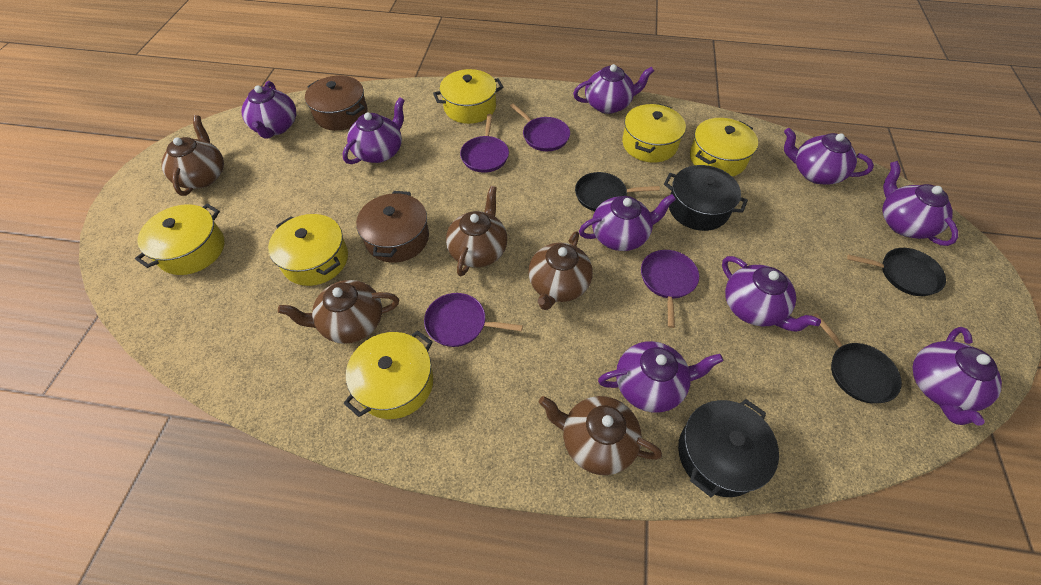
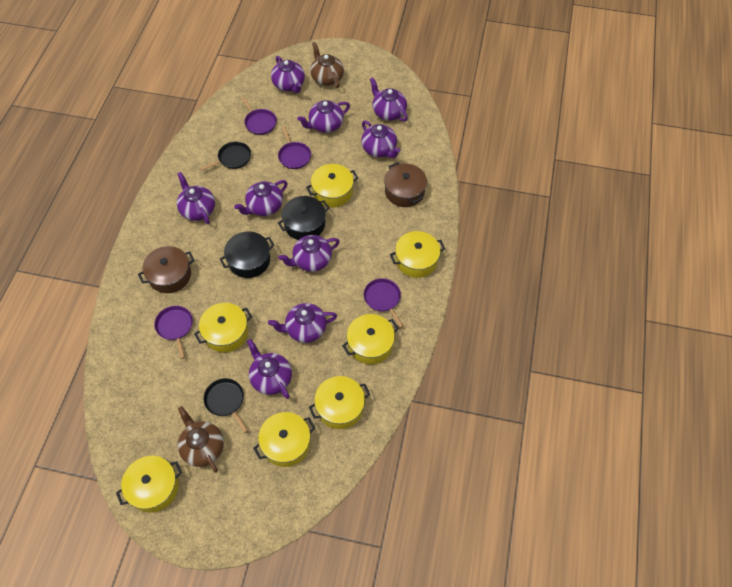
black pan: [575,172,660,211] [812,313,902,403] [847,248,946,296] = 3 -> [200,142,251,171] [203,378,248,433] = 2
brown teapot: [161,115,224,196] [278,280,399,344] [446,186,507,276] [528,231,593,310] [539,396,662,475] = 5 -> [178,406,224,473] [310,42,344,88] = 2
yellow pot: [135,204,224,275] [268,214,348,286] [343,330,433,419] [433,69,504,124] [622,104,686,163] [690,118,758,177] = 6 -> [116,456,182,513] [194,303,252,352] [253,412,315,467] [306,164,358,207] [309,376,370,429] [342,314,399,364] [390,231,445,278] = 7

